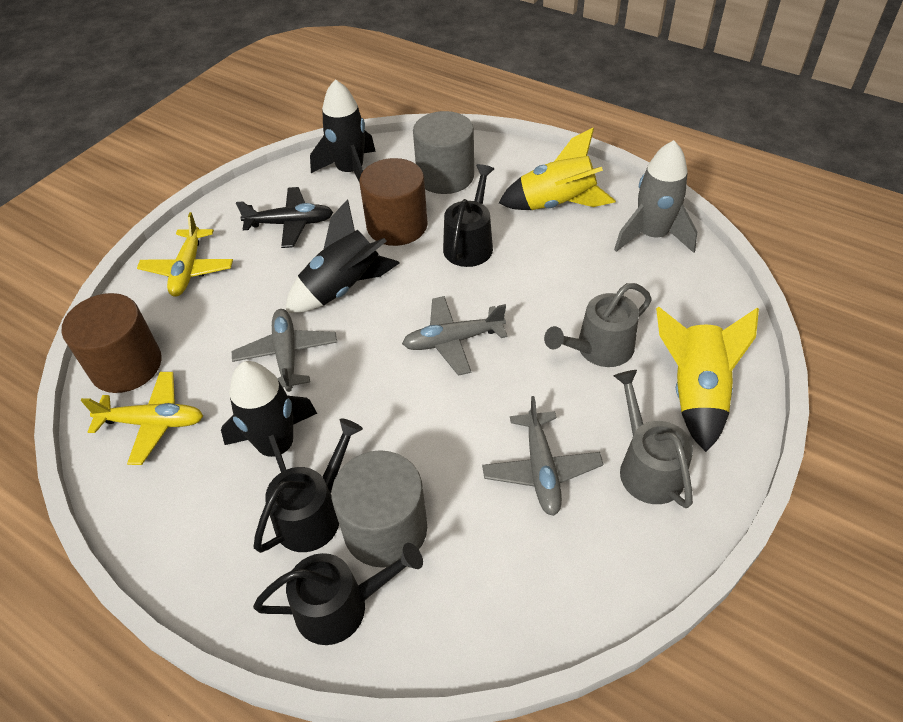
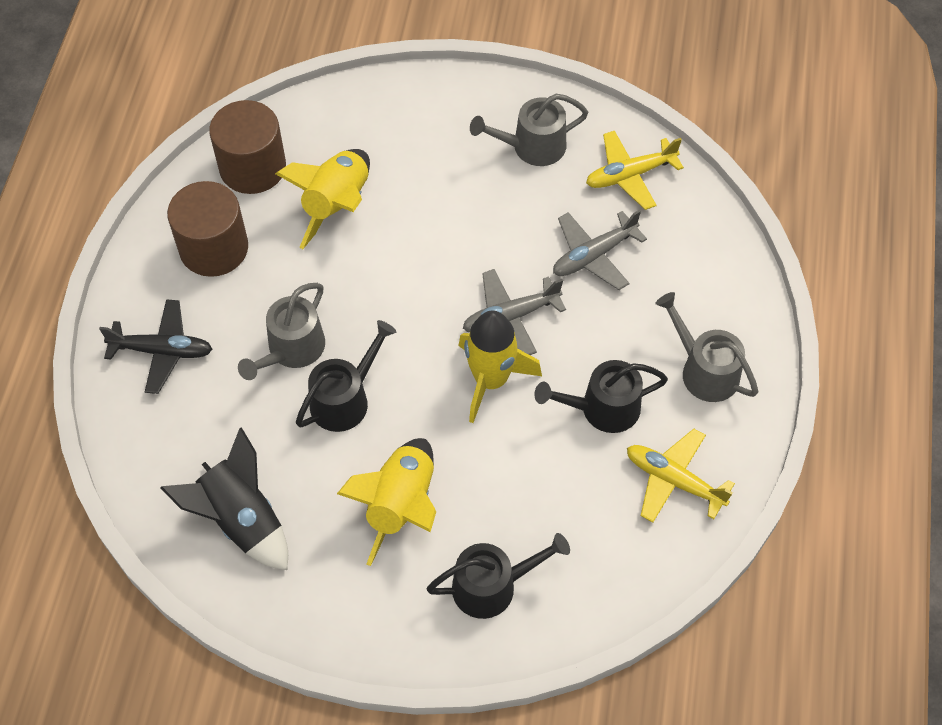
black rocket: [221,361,317,472] [286,199,400,313] [310,79,376,183] = 3 -> [161,427,288,570] = 1
grey cylinder: [332,450,427,568] [413,111,474,194] = 2 -> none = 0
grey plane: [232,309,338,392] [402,296,507,376] [482,396,603,516] = 3 -> [463,269,566,355] [553,210,647,290] = 2
grey rocket: [614,140,697,253] = 1 -> none = 0
grey watering can: [544,283,652,367] [614,370,693,508] = 2 -> [238,283,325,380] [470,94,588,166] [656,292,758,402] = 3
yellow rocket: [499,128,616,210] [656,307,759,452] = 2 -> [275,149,370,249] [337,438,436,566] [458,311,542,423] = 3

